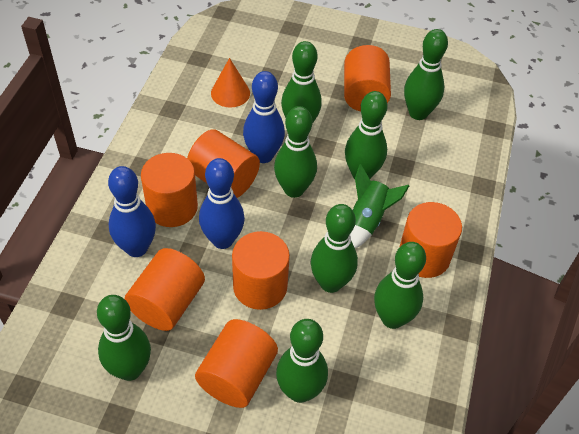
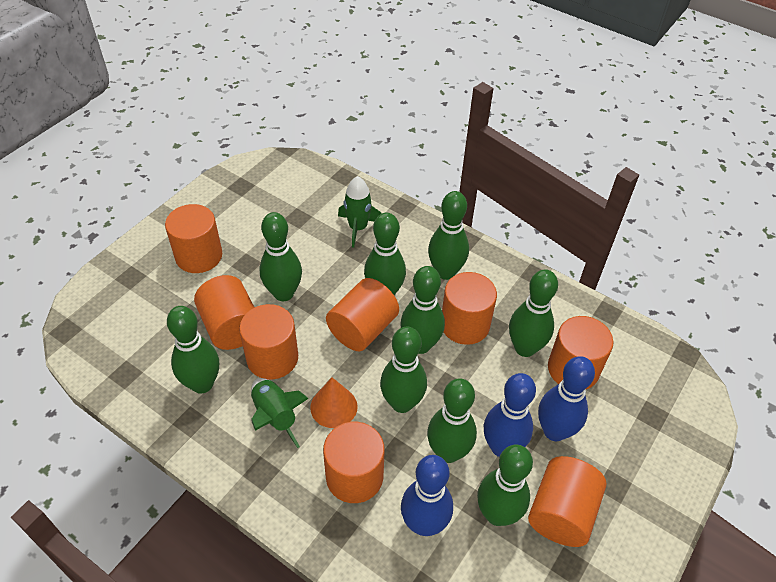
green bowling pin: [97,295,151,381] [274,106,317,198] [276,319,328,403] [281,41,322,122] [311,204,358,293] [345,91,388,179] [374,242,426,329] [404,29,448,120] = 8 -> [167,306,219,394] [259,212,302,301] [364,213,406,295] [380,326,427,413] [400,266,445,354] [427,378,477,463] [428,191,469,280] [477,445,533,526] [509,269,558,357] = 9
green rocket: [350,164,410,248] = 1 -> [251,378,309,448] [338,176,382,248] = 2
orange cylinder: [125,248,205,331] [141,153,198,227] [187,129,260,198] [195,319,278,408] [232,231,290,310] [344,45,391,111] [400,202,462,278] = 7 -> [165,204,222,273] [194,275,255,350] [239,304,298,379] [323,422,385,503] [326,278,399,351] [442,272,497,345] [528,456,606,547] [548,316,614,390] = 8

